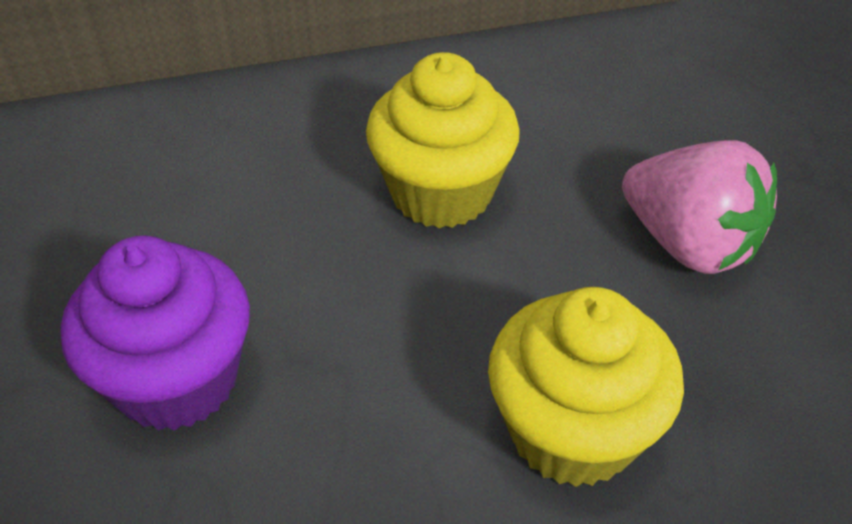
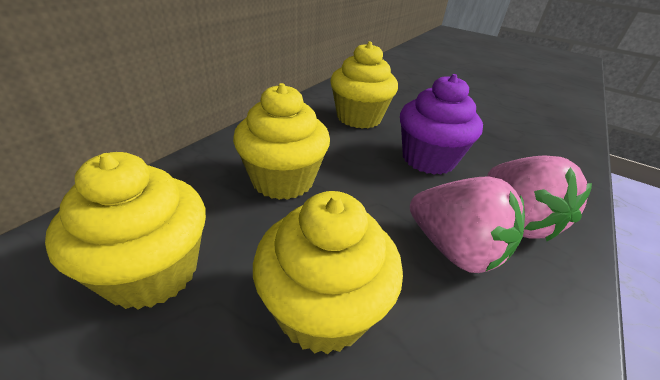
pink strawberry: [622,140,777,274] = 1 -> [410,177,525,273] [487,155,592,241] = 2
yellow cupcake: [366,52,520,228] [488,287,684,487] = 2 -> [45,152,206,310] [233,83,330,200] [253,191,403,354] [331,42,398,129] = 4

